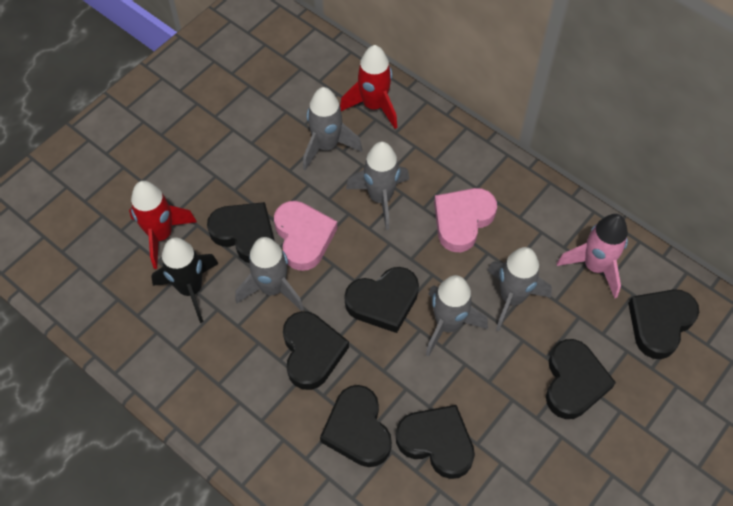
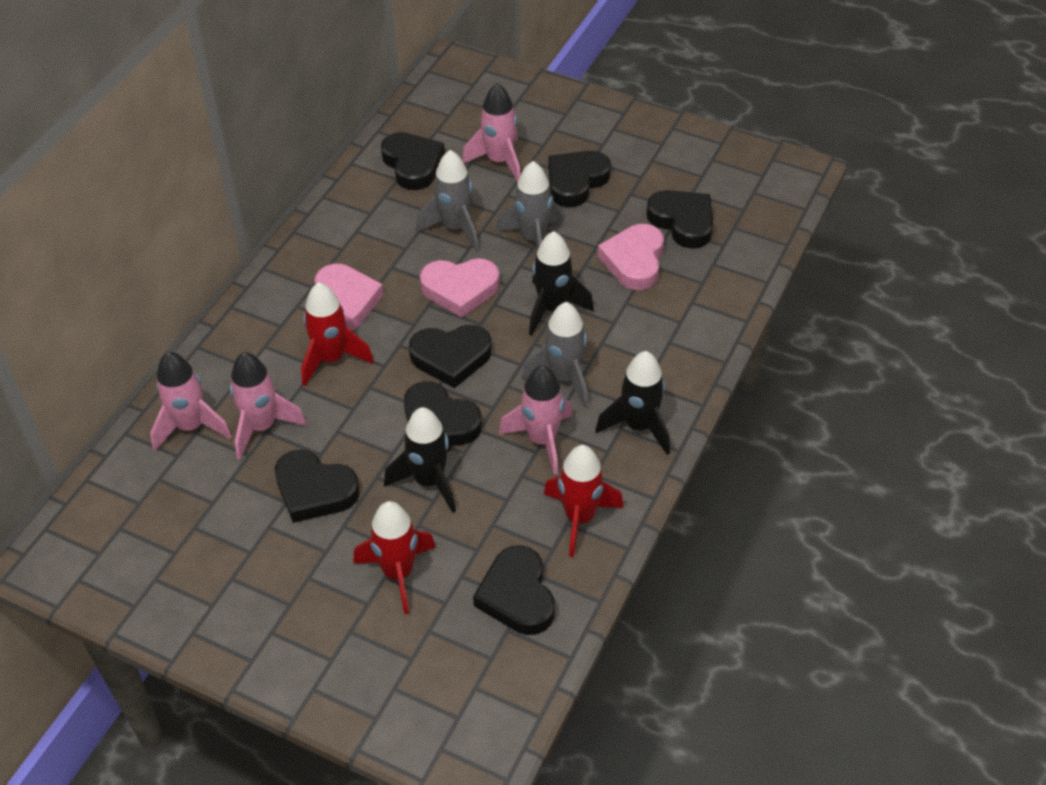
black rocket: [151,237,219,323] = 1 -> [384,407,456,513] [529,231,594,335] [595,351,670,455] = 3
grey rocket: [236,237,304,311] [303,87,362,171] [346,142,409,230] [426,275,488,357] [487,247,552,331] = 5 -> [416,150,479,251] [496,161,563,251] [522,302,588,408] = 3
pink heart: [274,201,338,271] [434,188,497,252] = 2 -> [315,264,384,330] [420,258,500,318] [598,224,664,290] = 3
pink rocket: [557,214,628,298] = 1 -> [150,352,232,451] [230,352,306,460] [462,83,520,182] [498,365,573,475] = 4
red rocket: [129,181,197,269] [340,45,397,129] = 2 -> [301,282,374,386] [353,501,436,615] [544,445,624,557] = 3

